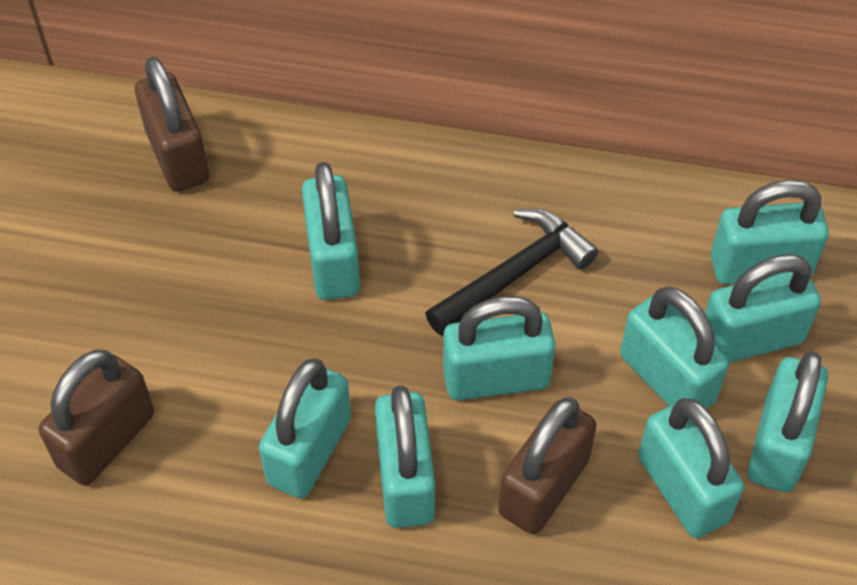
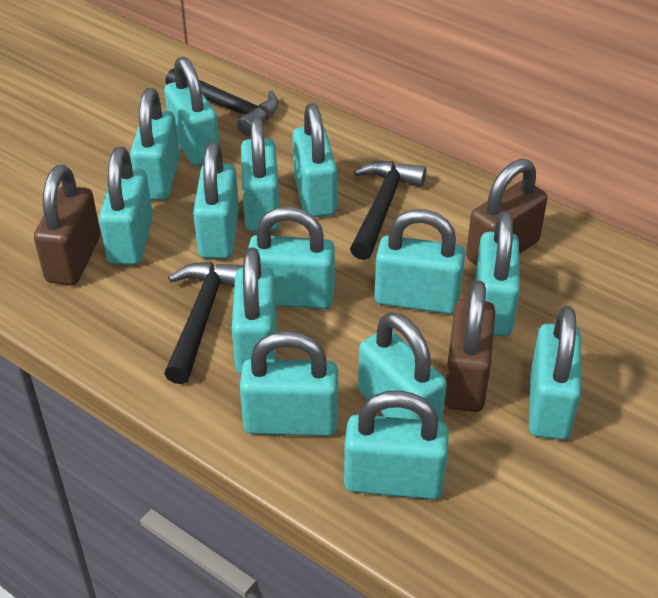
black hammer: [425,208,598,335] = 1 -> [164,262,243,384] [165,68,279,136] [350,161,426,260] = 3
turquoise padlock: [259,359,351,499] [302,162,360,300] [375,385,435,528] [443,296,556,400] [620,287,729,409] [638,398,744,538] [705,254,821,363] [711,180,829,284] [748,351,828,492] = 9 -> [99,147,153,265] [130,88,180,200] [164,57,220,166] [193,141,239,259] [232,247,277,374] [240,331,338,436] [241,116,280,232] [248,207,335,309] [292,103,337,217] [344,390,449,499] [358,312,447,422] [374,209,465,314] [475,211,520,336] [529,306,581,440] = 14

